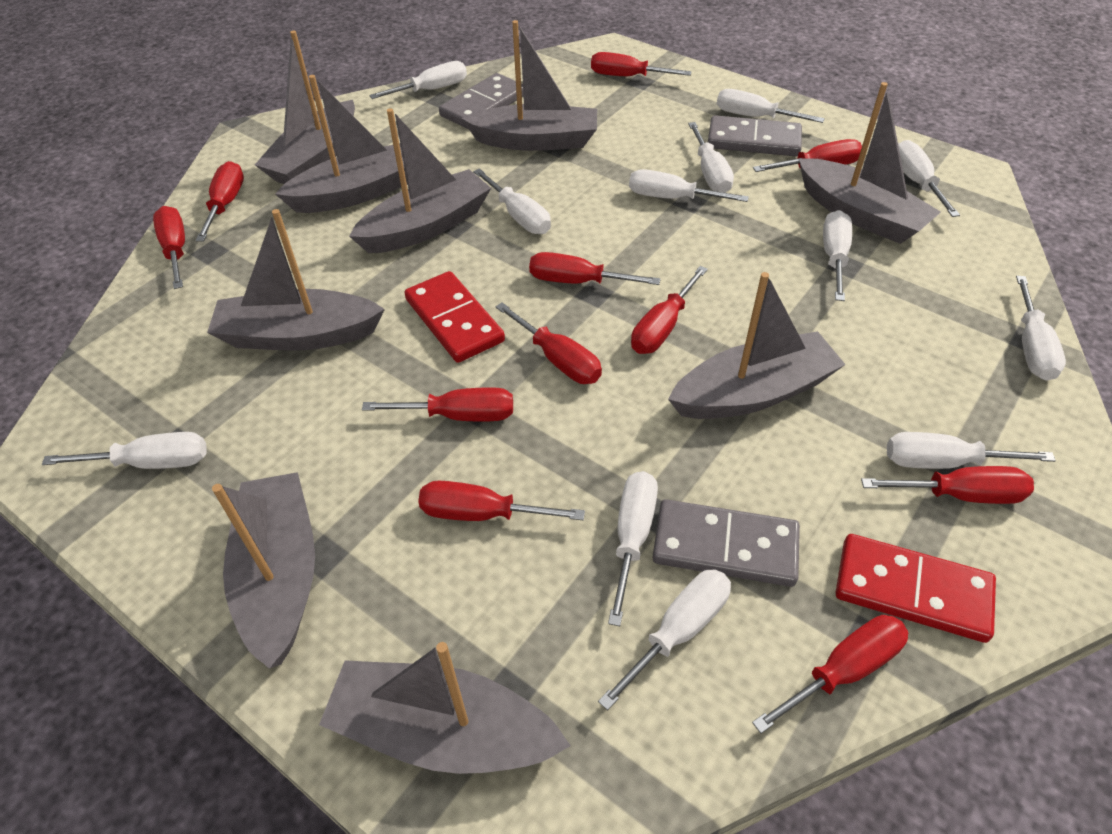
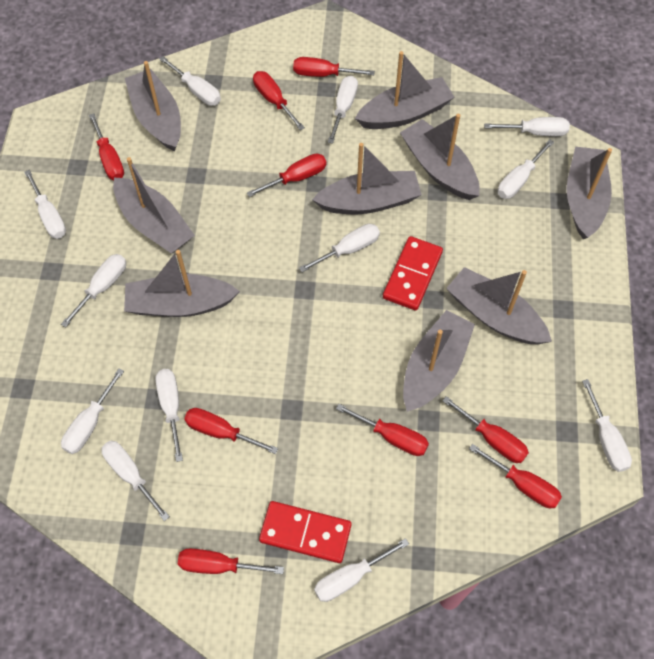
grey domino: [439,73,523,129] [652,499,800,587] [708,115,802,156] = 3 -> none = 0
red screwdriver: [153,206,185,289] [196,161,244,241] [362,387,513,422] [418,481,585,521] [495,302,602,384] [529,252,661,285] [591,52,692,76] [631,266,708,354] [752,615,908,733] [753,139,862,172] [861,466,1034,504] = 11 -> [89,113,124,180] [178,549,284,574] [184,408,278,454] [247,154,326,197] [253,71,305,130] [293,57,375,77] [336,404,429,456] [442,396,529,463] [469,444,562,508] = 9

